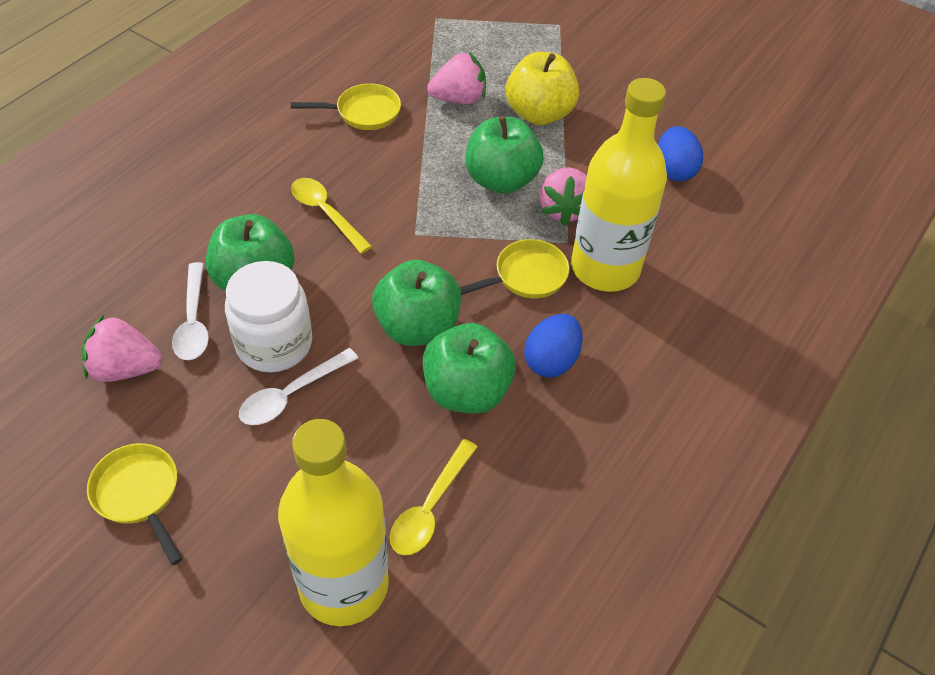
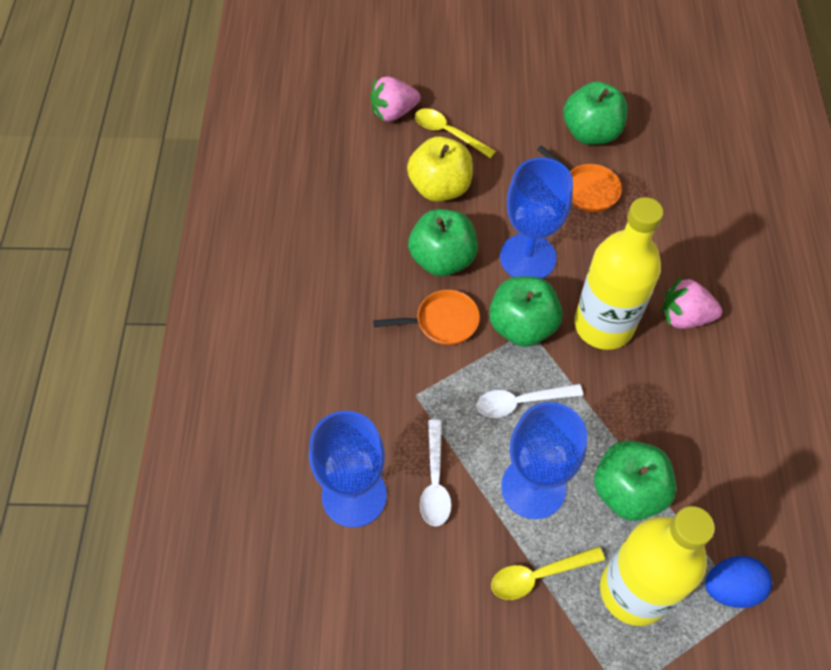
blue egg: [524,314,583,377] [658,126,703,181] = 2 -> [705,556,772,608] = 1
blue goblet: none = 0 -> [309,411,387,527] [500,158,573,279] [501,402,587,519] = 3
orange pan: none = 0 -> [373,290,480,345] [537,145,622,212] = 2
pink strawberry: [82,315,162,382] [427,52,486,104] [539,167,587,226] = 3 -> [370,77,420,122] [662,277,722,329] = 2
white jar: [225,261,312,373] = 1 -> none = 0
yellow pan: [87,443,183,565] [291,83,401,130] [459,239,570,298] = 3 -> none = 0

